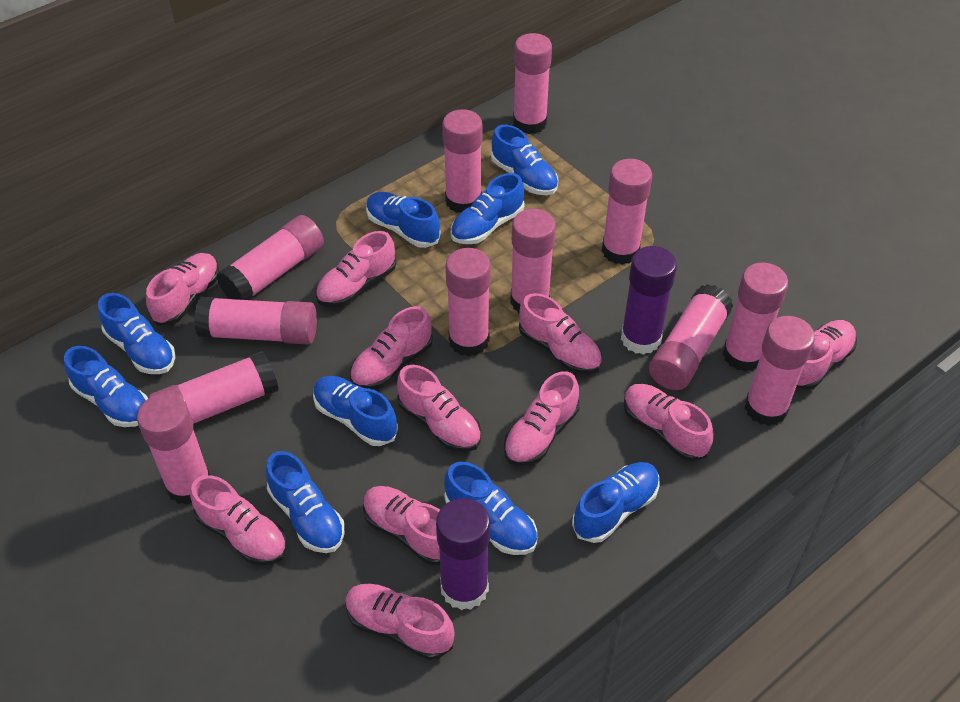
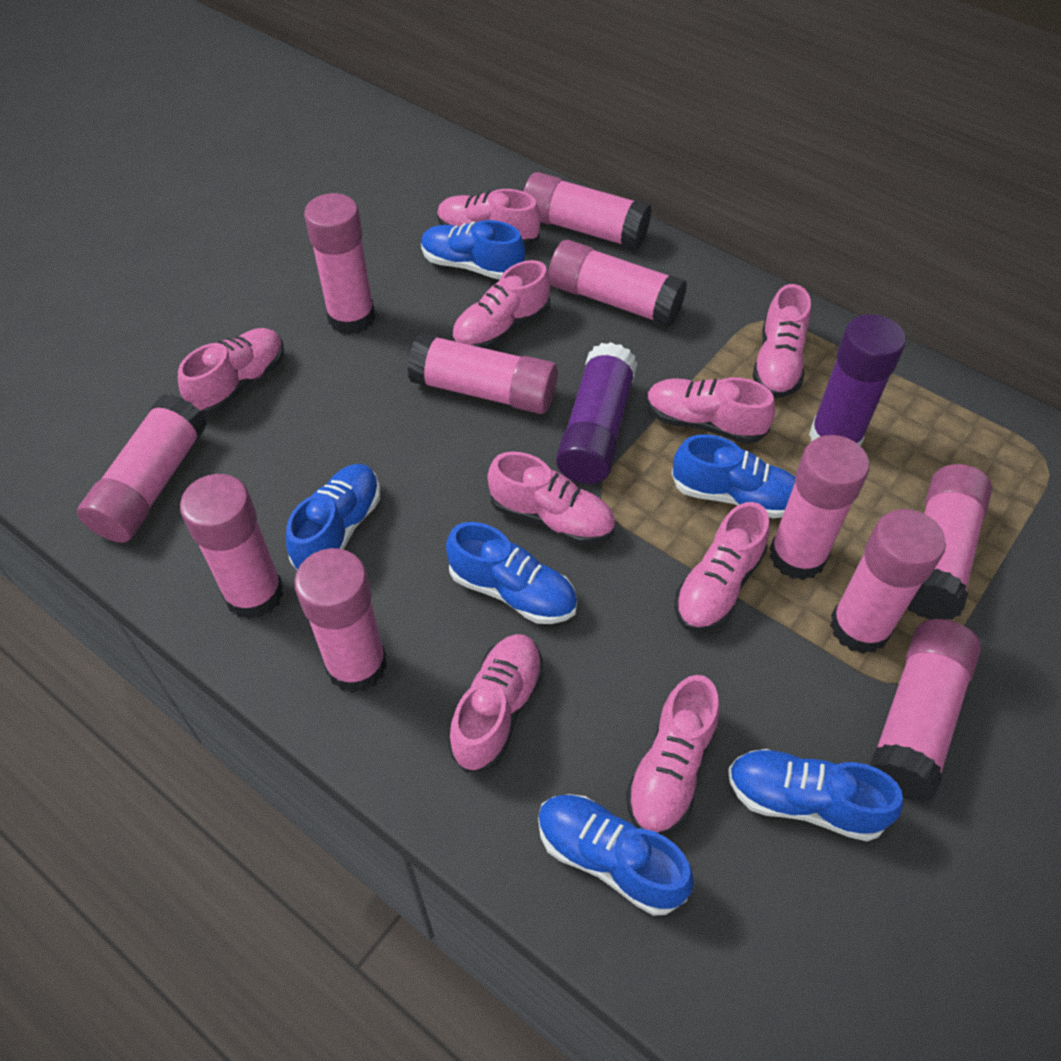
blue shoe: [64,346,148,427] [98,293,175,374] [266,451,345,553] [313,376,398,446] [366,192,441,248] [444,462,537,555] [451,173,525,244] [491,125,558,195] [572,462,660,543] = 9 -> [286,464,380,571] [421,220,525,280] [446,522,577,624] [538,794,694,916] [672,434,795,518] [728,749,903,841] = 6
pink glue stick: [137,393,210,505] [149,351,279,424] [194,297,317,345] [217,215,324,300] [442,109,483,213] [446,248,491,357] [510,209,556,313] [513,33,552,134] [602,159,652,265] [649,284,733,390] [723,263,788,371] [745,316,815,426] = 12 -> [77,394,207,543] [180,474,283,619] [294,548,387,693] [304,193,375,335] [407,333,558,414] [523,172,652,250] [548,240,687,327] [769,435,870,580] [830,509,946,654] [870,619,981,802] [907,464,992,620] = 11
pink shoe: [146,253,220,325] [190,475,287,565] [315,231,396,307] [345,583,455,660] [350,306,433,390] [363,486,440,565] [397,365,481,452] [504,371,579,466] [519,293,602,374] [624,384,713,461] [796,320,857,390] = 11 -> [178,328,284,415] [437,189,541,246] [448,634,543,773] [451,260,550,349] [488,452,615,545] [626,675,719,835] [647,377,775,444] [675,502,770,632] [752,284,811,398] = 9

